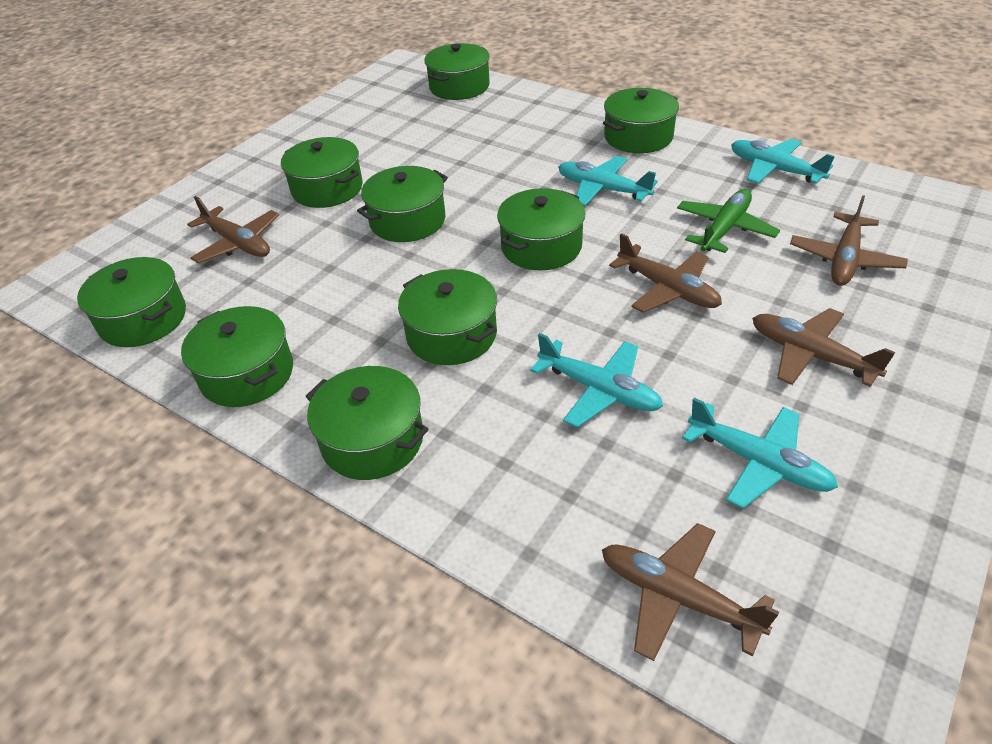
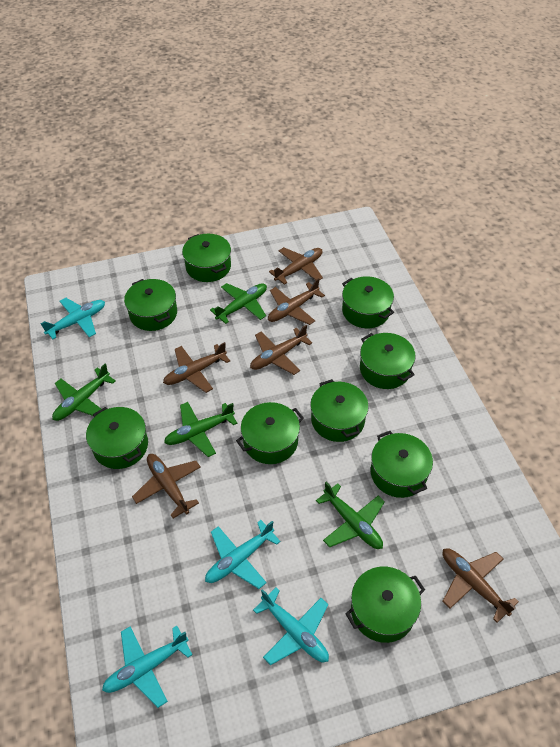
brown plane: [187,196,279,264] [602,523,779,661] [609,233,722,313] [752,308,895,387] [790,195,908,286] = 5 -> [132,454,201,518] [163,342,230,393] [250,325,312,375] [268,278,325,325] [269,247,323,285] [442,549,519,623] = 6
green plane: [677,189,780,253] = 1 -> [52,364,116,421] [164,402,238,457] [210,283,267,324] [316,482,385,549] = 4

